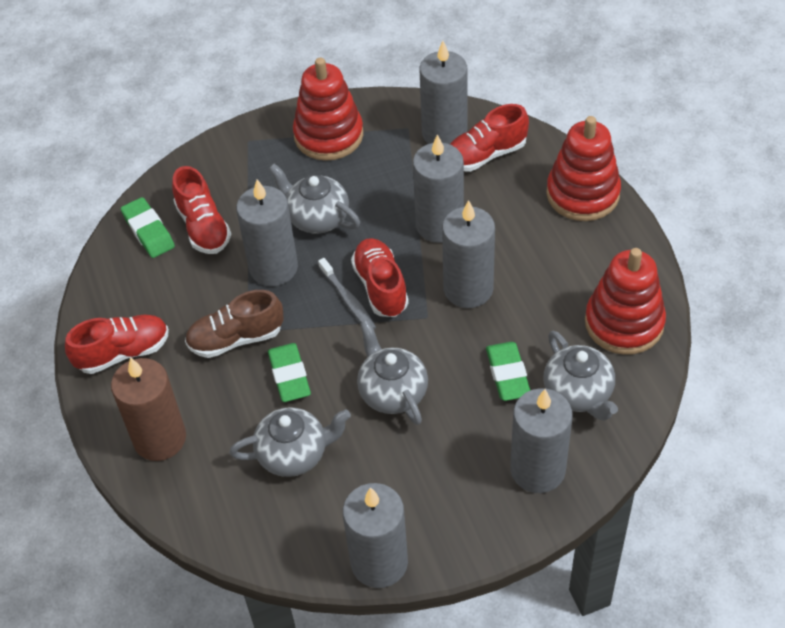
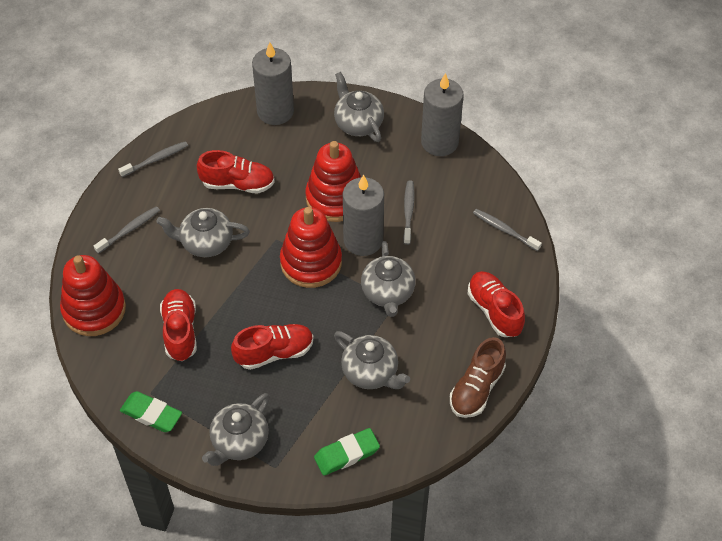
brown candle: [111,357,186,461] = 1 -> none = 0
green eraser: [121,197,175,258] [268,343,311,402] [486,342,530,401] = 3 -> [120,391,182,432] [314,428,380,476] = 2
grey candle: [236,179,298,286] [343,483,408,588] [413,134,464,243] [419,41,467,144] [442,200,495,308] [510,388,573,493] = 6 -> [252,42,294,125] [343,174,384,256] [421,73,464,156] = 3
grey teapot: [229,407,351,477] [269,164,360,233] [357,320,428,425] [543,331,618,421] = 4 -> [156,208,250,257] [202,393,270,466] [334,72,384,142] [334,331,410,389] [361,241,415,317] = 5
grey toothbrush: [318,258,376,329] = 1 -> [94,206,160,254] [118,141,188,177] [403,181,414,245] [473,209,542,251] = 4

